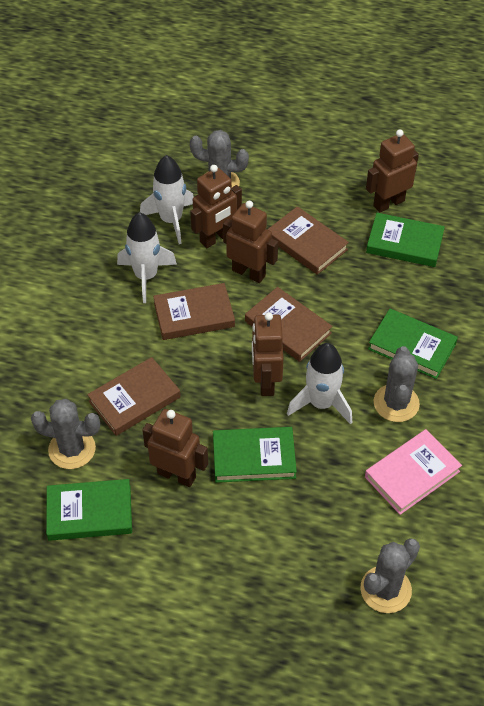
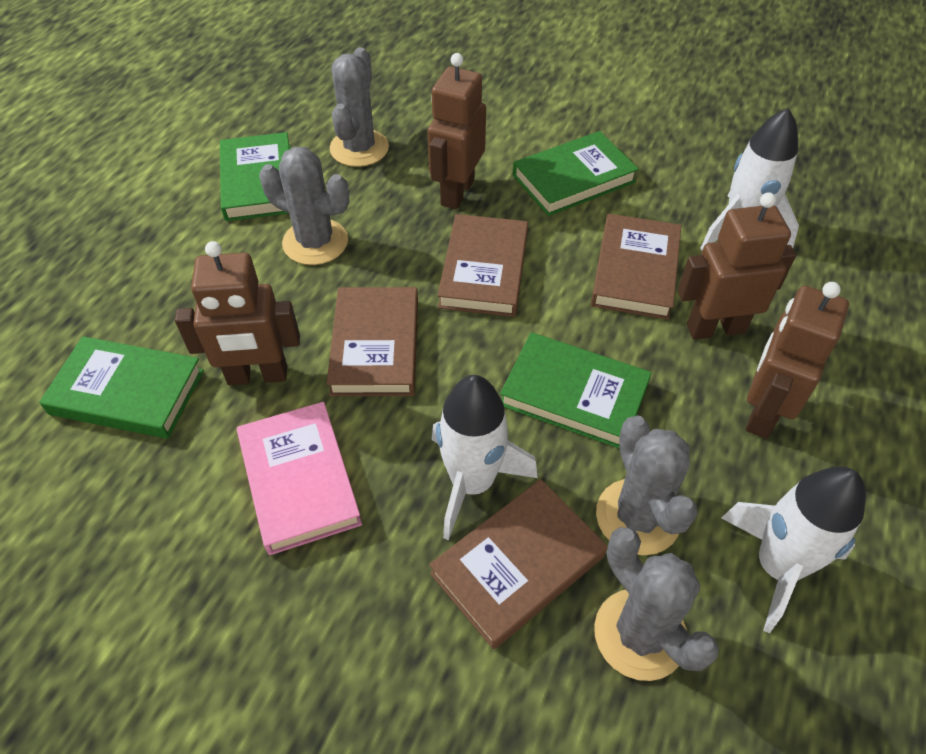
brown robot: [142,409,208,487] [190,165,242,248] [223,201,278,283] [252,312,284,396] [366,129,419,212] = 5 -> [175,241,300,385] [428,53,486,209] [678,192,796,340] [746,282,849,439] = 4

